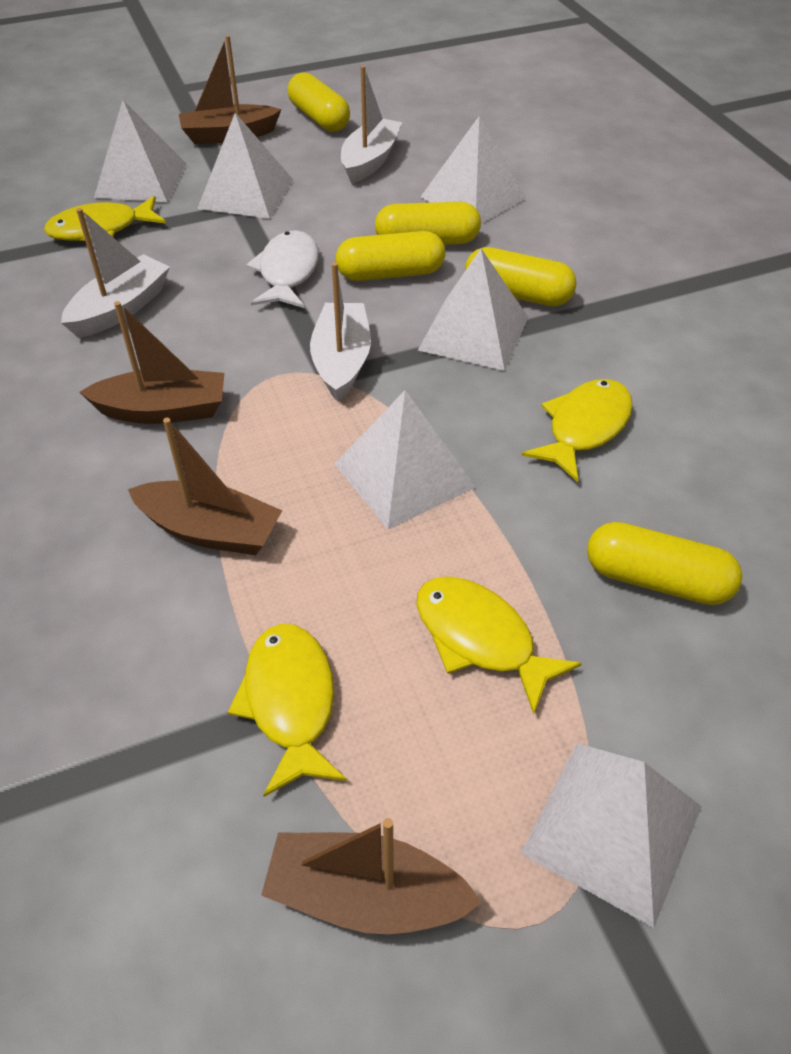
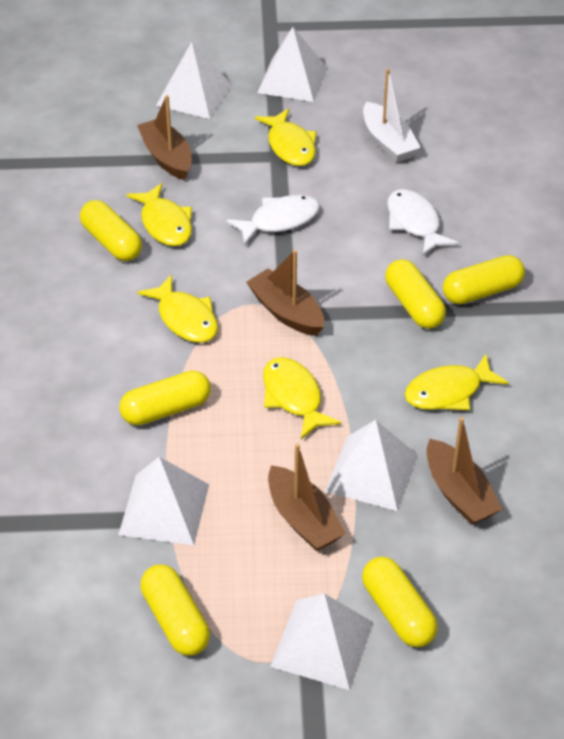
white boat: [61,208,170,338] [310,262,371,402] [341,66,402,184] = 3 -> [363,69,421,162] = 1
white fish: [246,230,319,308] = 1 -> [226,195,320,245] [387,189,458,256] = 2
white pyramid: [94,100,186,202] [197,113,293,219] [335,390,476,530] [418,249,528,371] [421,116,526,224] [521,743,702,928] = 6 -> [118,457,209,545] [156,42,233,119] [257,27,327,102] [270,593,373,690] [325,420,418,511] = 5
yellow capsule: [288,72,350,132] [336,231,445,281] [375,202,481,245] [465,247,577,307] [587,522,742,605] = 5 -> [80,200,142,261] [119,371,211,425] [141,565,210,656] [362,557,438,647] [385,259,446,329] [443,255,525,304] = 6
yellow fish: [44,196,166,241] [228,624,347,797] [417,577,582,714] [522,379,633,482] = 4 -> [126,183,192,246] [137,275,218,343] [255,108,317,166] [263,357,341,439] [405,354,509,410] = 5

